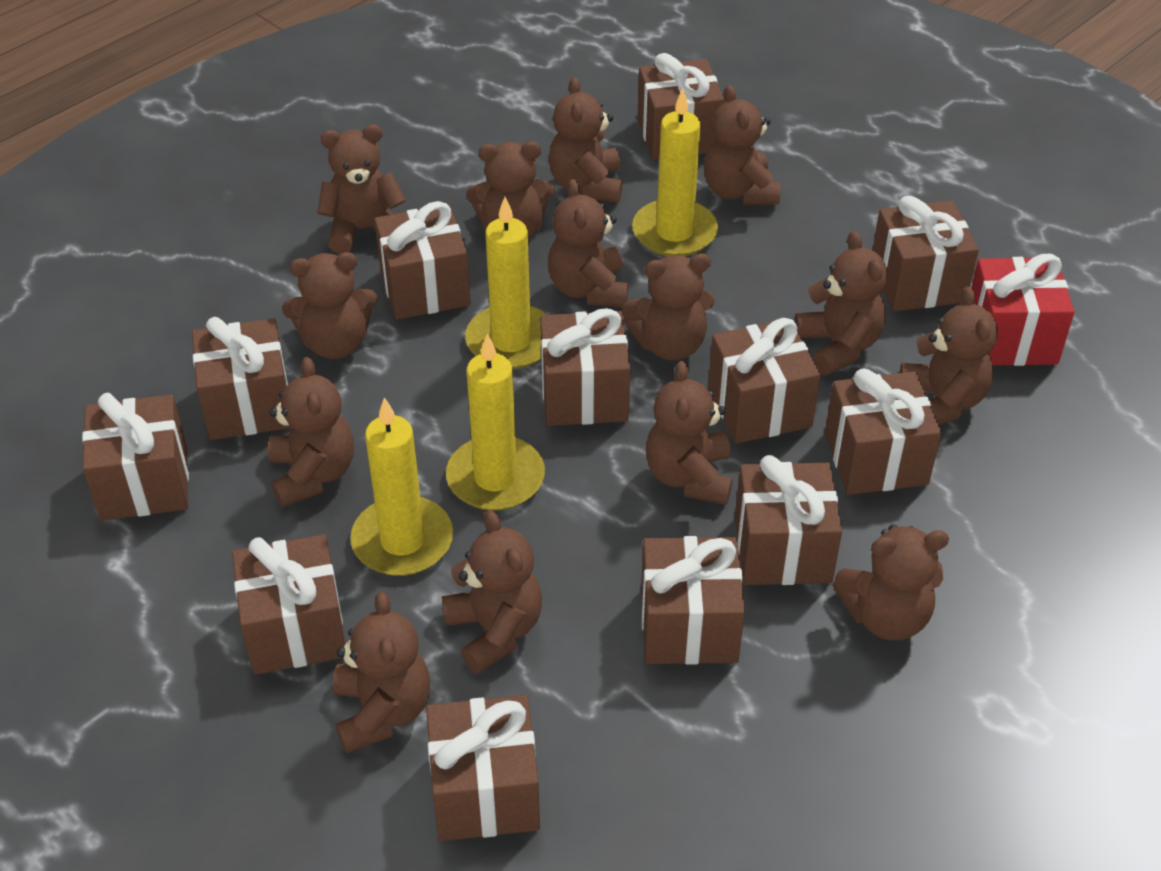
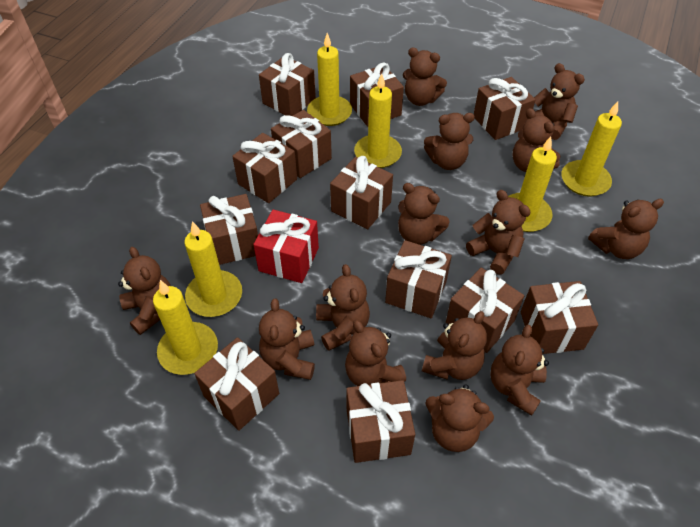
yellow candle: [350,397,453,576] [446,334,545,511] [465,197,547,369] [632,89,718,256] = 4 -> [153,280,218,375] [184,221,242,317] [307,33,352,126] [354,73,402,168] [508,136,557,232] [561,101,622,197] = 6

